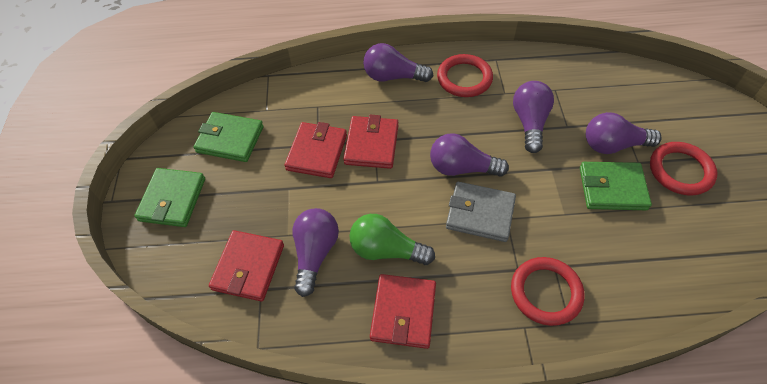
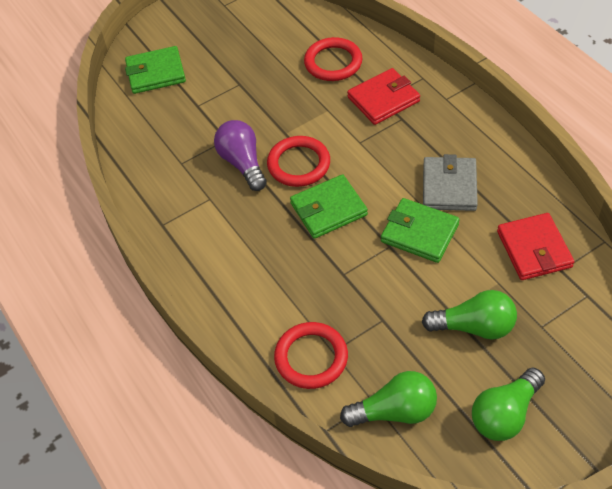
green light bulb: [349,214,435,265] = 1 -> [340,371,437,427] [422,290,517,340] [472,367,545,441] = 3
purple light bulb: [292,208,339,297] [363,43,433,82] [430,133,509,177] [513,81,554,153] [586,112,662,154] = 5 -> [214,120,267,191] = 1
red wallet: [209,230,284,301] [284,122,347,178] [343,115,398,169] [370,274,436,349] = 4 -> [347,68,420,125] [497,213,574,280] = 2

